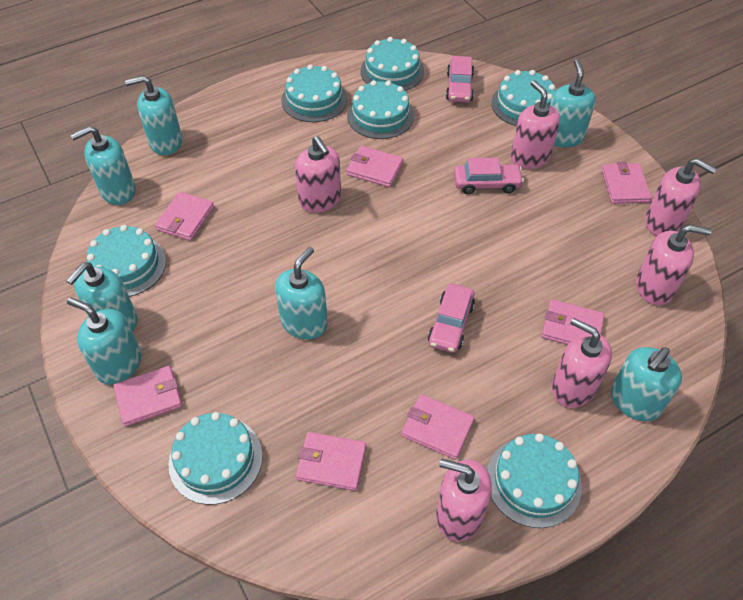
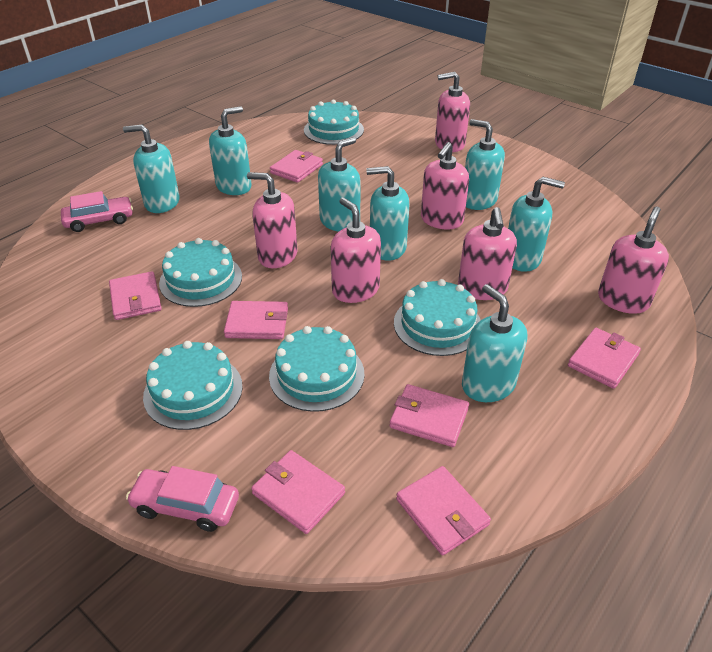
pink car: [428,284,475,353] [446,56,474,103] [454,158,524,194] = 3 -> [61,191,133,232] [126,466,239,532] = 2
turquoise cake: [87,225,166,297] [169,412,263,505] [281,64,347,122] [347,80,414,139] [360,37,424,91] [487,433,582,528] [491,70,556,126] = 7 -> [143,341,243,430] [159,238,242,307] [269,326,365,412] [304,100,364,145] [394,279,481,356] = 5

